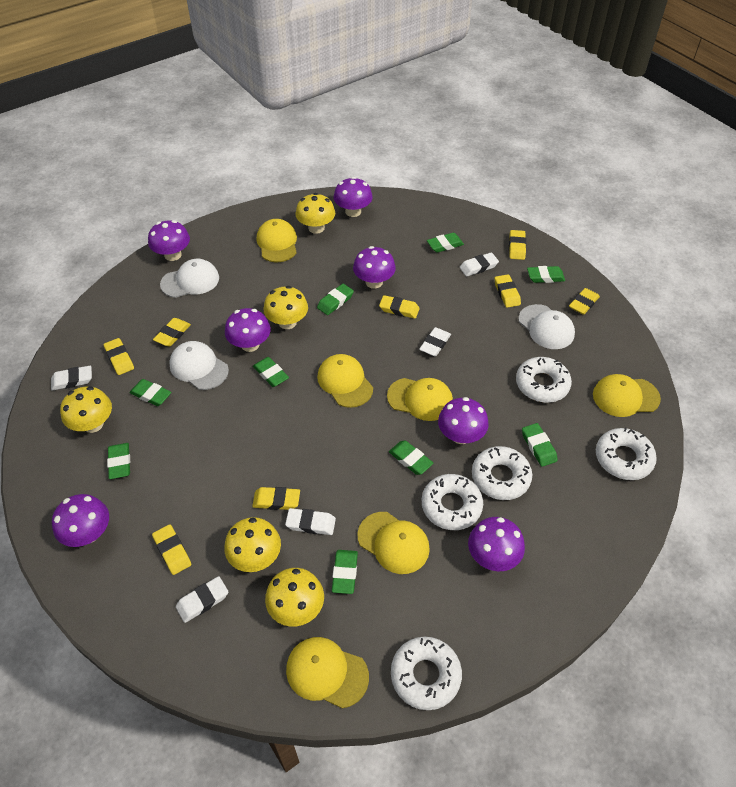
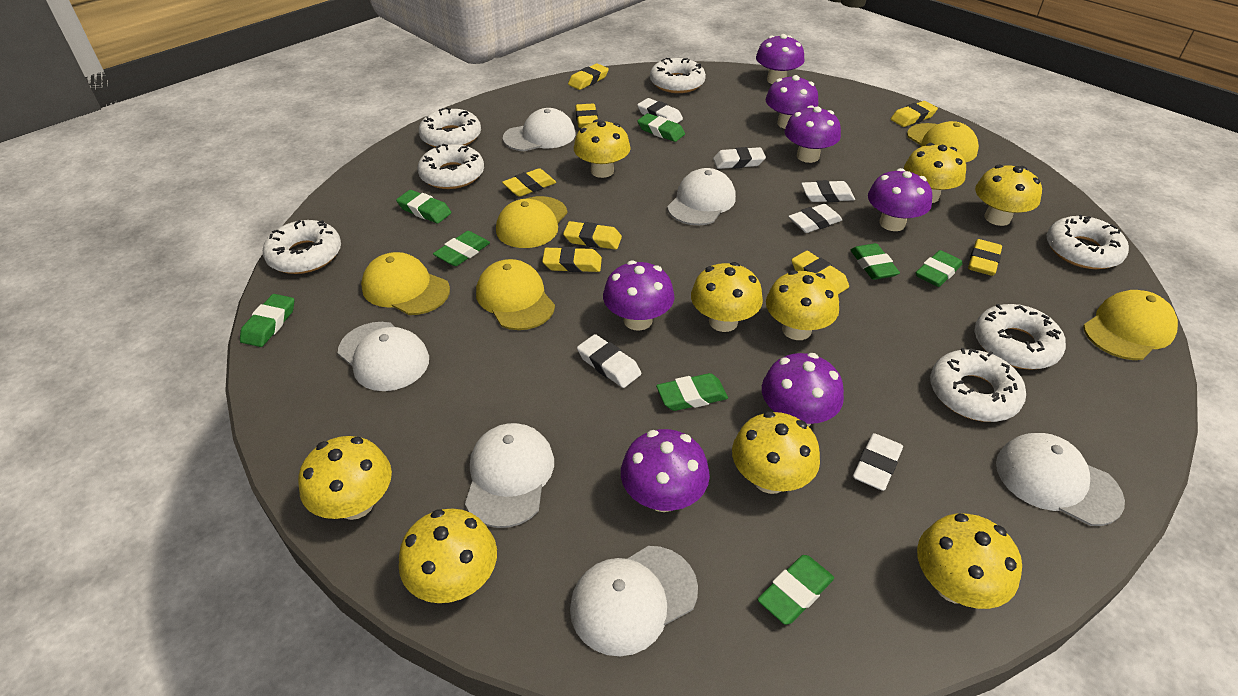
green eraser: [107,443,130,479] [129,379,171,406] [253,357,289,387] [317,284,354,315] [332,550,358,594] [389,440,433,475] [427,233,464,253] [522,423,558,467] [527,266,565,283] = 9 -> [240,294,294,347] [396,190,451,223] [433,231,490,266] [637,113,685,142] [656,373,728,411] [757,555,834,625] [850,243,900,280] [916,250,962,287] = 8
white cap: [160,259,219,298] [169,341,229,390] [518,304,575,349] = 3 -> [338,322,429,391] [465,423,554,528] [503,108,576,151] [570,546,698,656] [667,168,736,225] [996,433,1125,526] = 6
white donut: [391,637,462,710] [422,474,483,530] [472,446,532,500] [516,357,572,403] [596,427,657,480] = 5 -> [263,220,341,274] [417,144,484,189] [419,108,481,147] [650,58,706,93] [930,348,1026,422] [975,304,1066,369] [1047,215,1129,269] = 7
white eraser: [51,366,92,390] [176,576,228,623] [285,508,336,535] [419,327,451,356] [460,252,499,277] = 5 -> [577,334,641,388] [637,98,683,123] [713,147,766,169] [788,204,842,233] [801,180,855,202] [853,433,903,491] = 6
yellow cap: [257,219,297,262] [286,637,369,709] [317,354,373,408] [358,512,430,574] [387,378,453,421] [593,374,661,417] = 6 -> [361,252,450,315] [476,259,555,330] [496,196,567,248] [907,121,979,162] [1083,290,1178,360] = 5
yellow mushroom: [60,386,112,433] [224,517,281,572] [264,286,308,329] [265,568,324,627] [295,193,335,234] = 5 -> [298,436,392,520] [399,509,497,603] [574,120,631,178] [691,262,763,332] [732,411,820,494] [766,270,839,340] [904,143,966,203] [917,513,1022,609] [975,165,1042,226] = 9

